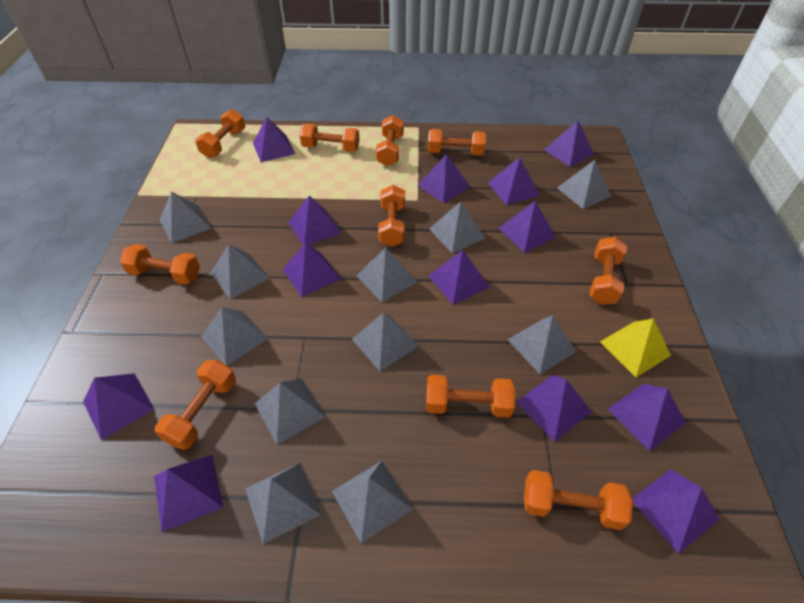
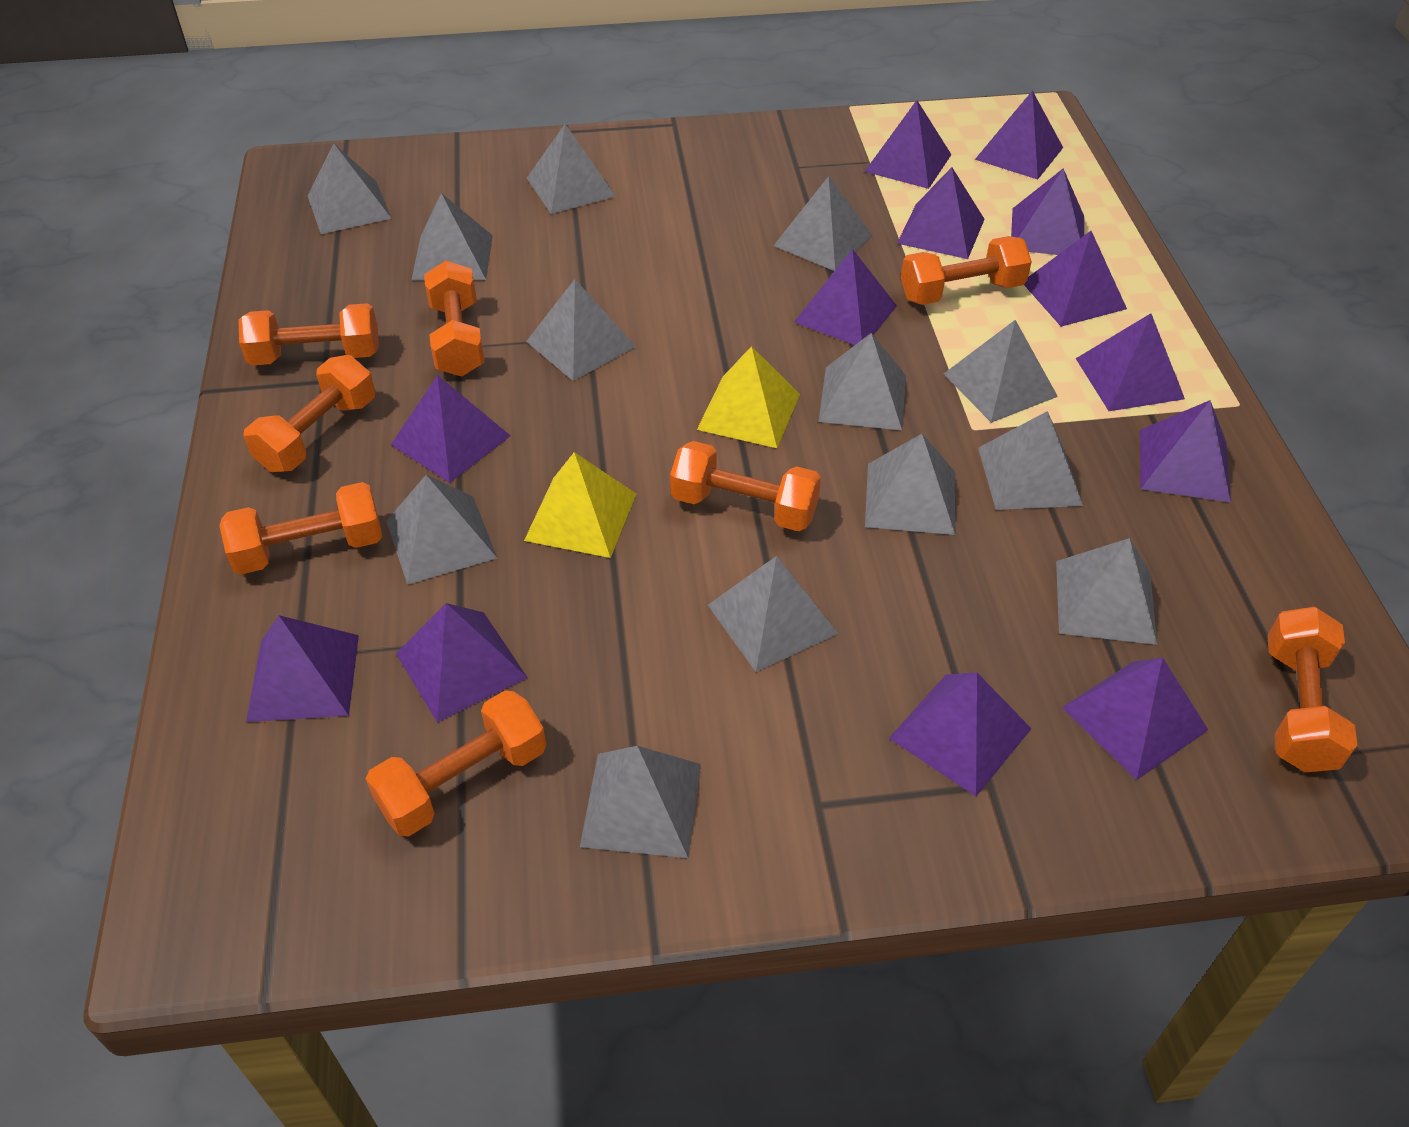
grey pyramid: [160,192,211,243] [201,307,268,366] [210,244,270,300] [245,463,321,544] [254,378,326,445] [332,461,413,544] [352,313,419,371] [357,247,417,303] [429,201,485,254] [507,316,577,374] [557,160,611,209] = 11 -> [308,143,392,234] [386,475,497,585] [411,193,493,281] [526,279,636,381] [527,124,616,214] [580,746,701,858] [708,556,838,672] [773,176,873,271] [818,333,906,430] [865,434,955,535] [944,320,1058,423] [978,411,1083,510] [1056,538,1157,645] = 13
orange dumbbell: [120,244,200,285] [155,360,236,450] [195,109,245,158] [300,124,360,152] [376,115,404,166] [378,185,405,247] [426,375,515,418] [428,129,486,155] [524,470,633,530] [589,237,627,305] = 10 -> [220,482,382,574] [238,303,379,365] [244,355,375,472] [366,690,546,836] [424,260,485,377] [670,441,821,531] [901,236,1032,305] [1267,607,1357,773] = 8
yellow pyramid: [600,319,671,377] = 1 -> [524,452,636,558] [697,346,800,448] = 2

